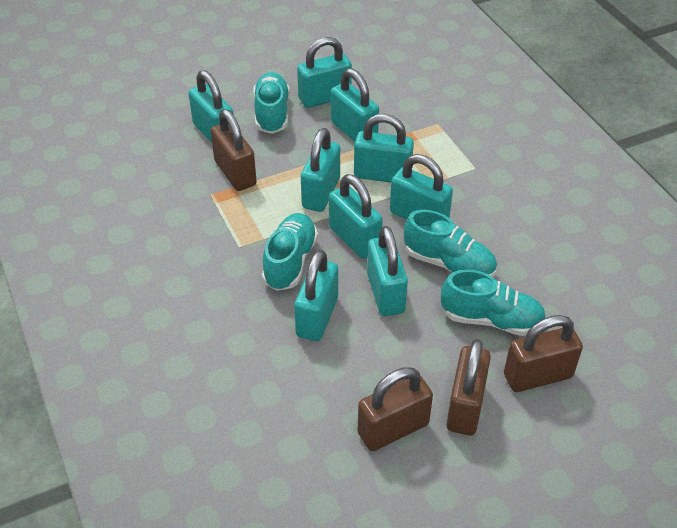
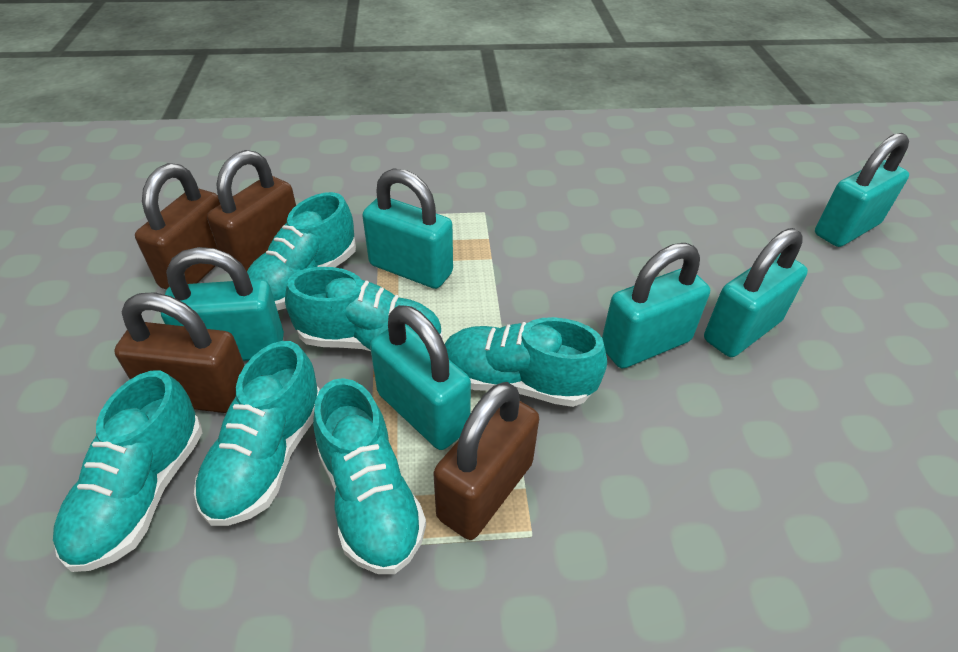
turquoise padlock: [188,70,234,143] [294,250,338,341] [297,37,352,108] [301,128,340,212] [329,174,383,259] [331,68,379,141] [354,114,414,183] [367,226,408,316] [390,154,453,220] = 9 -> [161,247,284,361] [362,168,453,289] [370,305,471,450] [602,243,710,368] [704,228,808,357] [815,133,909,247] = 6
turquoise shoe: [253,72,290,134] [262,213,318,291] [404,210,497,277] [441,270,546,336] = 4 -> [53,371,203,572] [194,341,320,526] [247,192,356,311] [285,267,443,351] [313,378,426,574] [445,317,607,407] = 6

